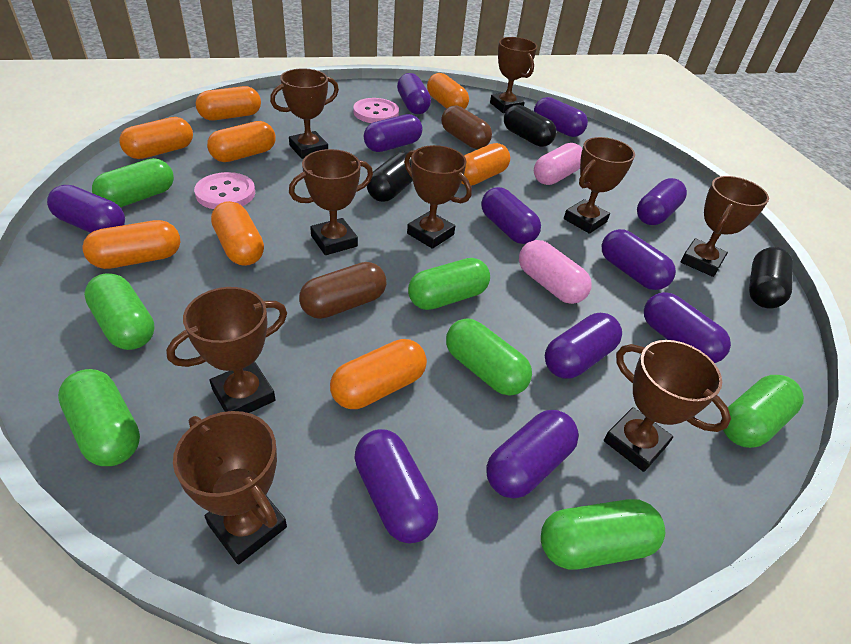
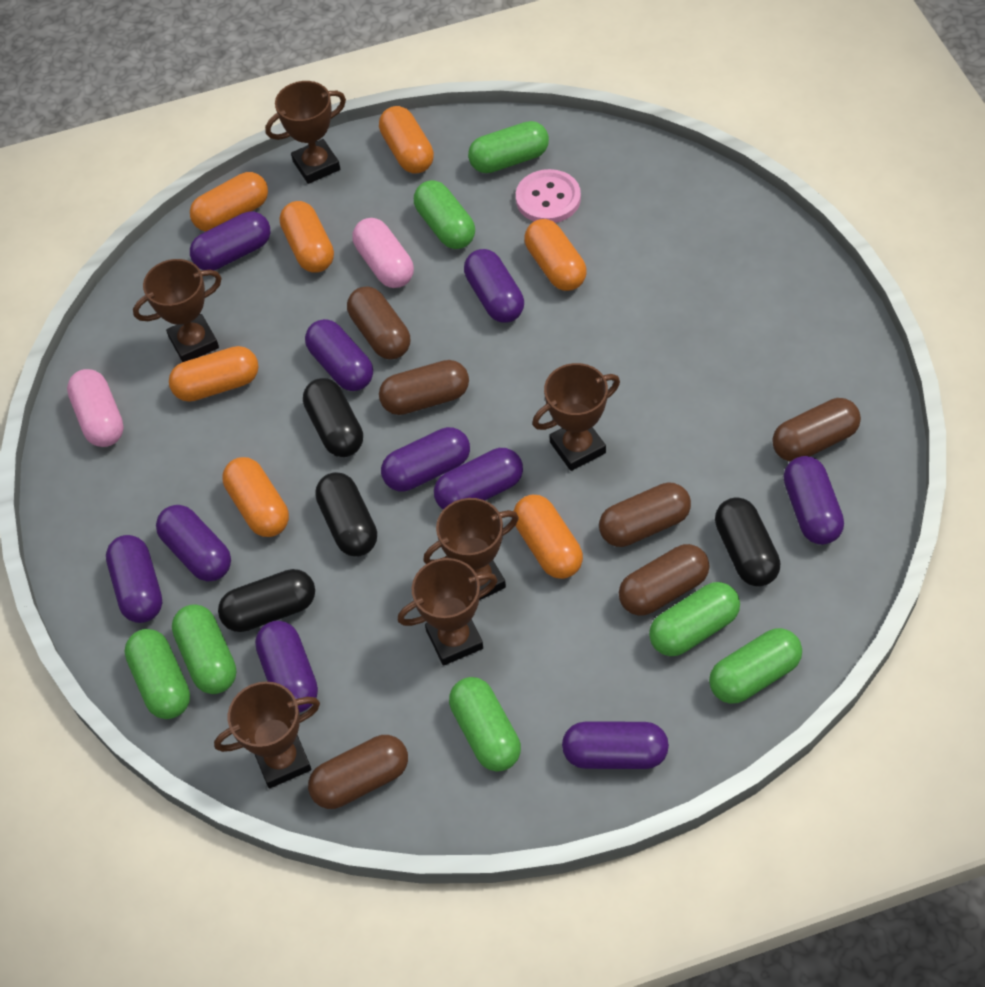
black capsule: [367,152,413,202] [504,105,557,147] [749,247,793,308] = 3 -> [218,569,315,632] [303,378,363,457] [315,472,377,557] [715,497,780,587] = 4
brown capsule: [299,262,386,319] [441,105,492,149] = 2 -> [308,735,408,809] [347,286,410,359] [379,360,469,415] [599,482,691,547] [619,544,709,616] [772,398,861,462] = 6
brown trophy: [166,287,287,413] [173,411,287,564] [270,68,339,159] [289,149,373,255] [404,145,472,249] [490,37,537,113] [564,137,635,234] [604,340,731,472] [680,176,769,277] = 9 -> [133,259,222,362] [214,681,320,788] [265,81,346,184] [397,558,498,666] [423,498,519,600] [532,363,620,471] = 6
orange capsule: [82,220,180,269] [119,117,193,159] [195,86,261,120] [207,121,276,162] [211,201,264,266] [330,339,427,409] [427,73,469,109] [461,143,510,186] = 8 -> [169,346,259,402] [190,172,268,232] [222,457,289,537] [280,201,334,272] [379,106,434,174] [513,495,583,579] [524,219,587,291] = 7
pink button: [194,172,255,209] [353,98,399,123] = 2 -> [516,169,581,223] = 1
purple capsule: [47,185,125,233] [354,429,438,543] [364,114,422,152] [397,73,431,114] [481,187,541,244] [486,410,579,499] [534,97,588,137] [545,313,622,378] [602,229,676,290] [637,178,687,225] [644,292,731,363] = 11 -> [106,535,162,623] [156,505,231,582] [190,211,271,270] [255,621,318,713] [305,319,373,391] [381,427,470,492] [434,448,523,509] [464,249,524,323] [562,722,669,769] [783,456,844,545] = 10

